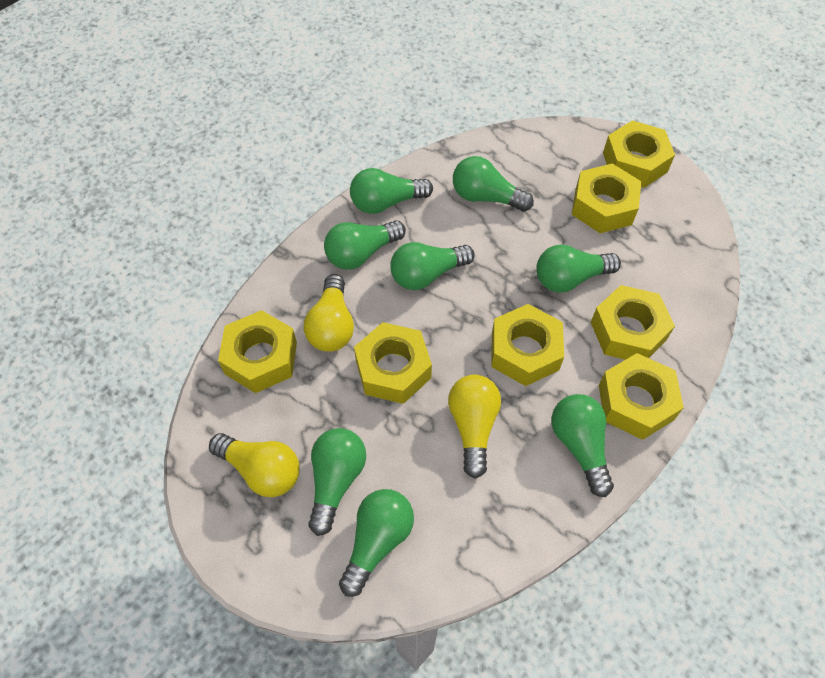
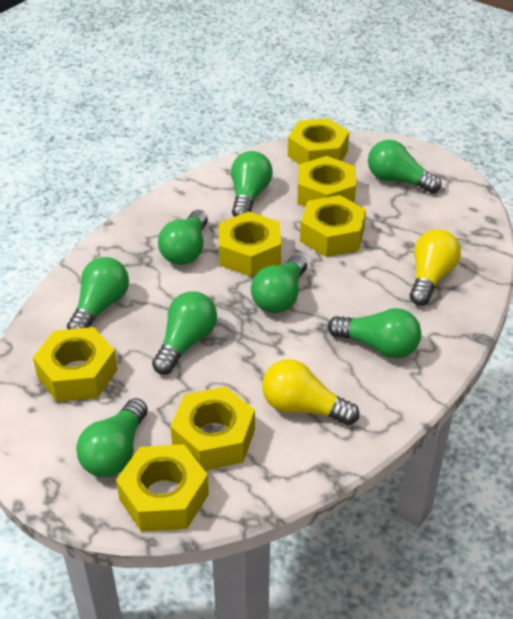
yellow light bulb: [209,433,300,497] [304,274,354,352] [448,375,501,479] = 3 -> [262,359,359,425] [410,229,461,306] = 2

